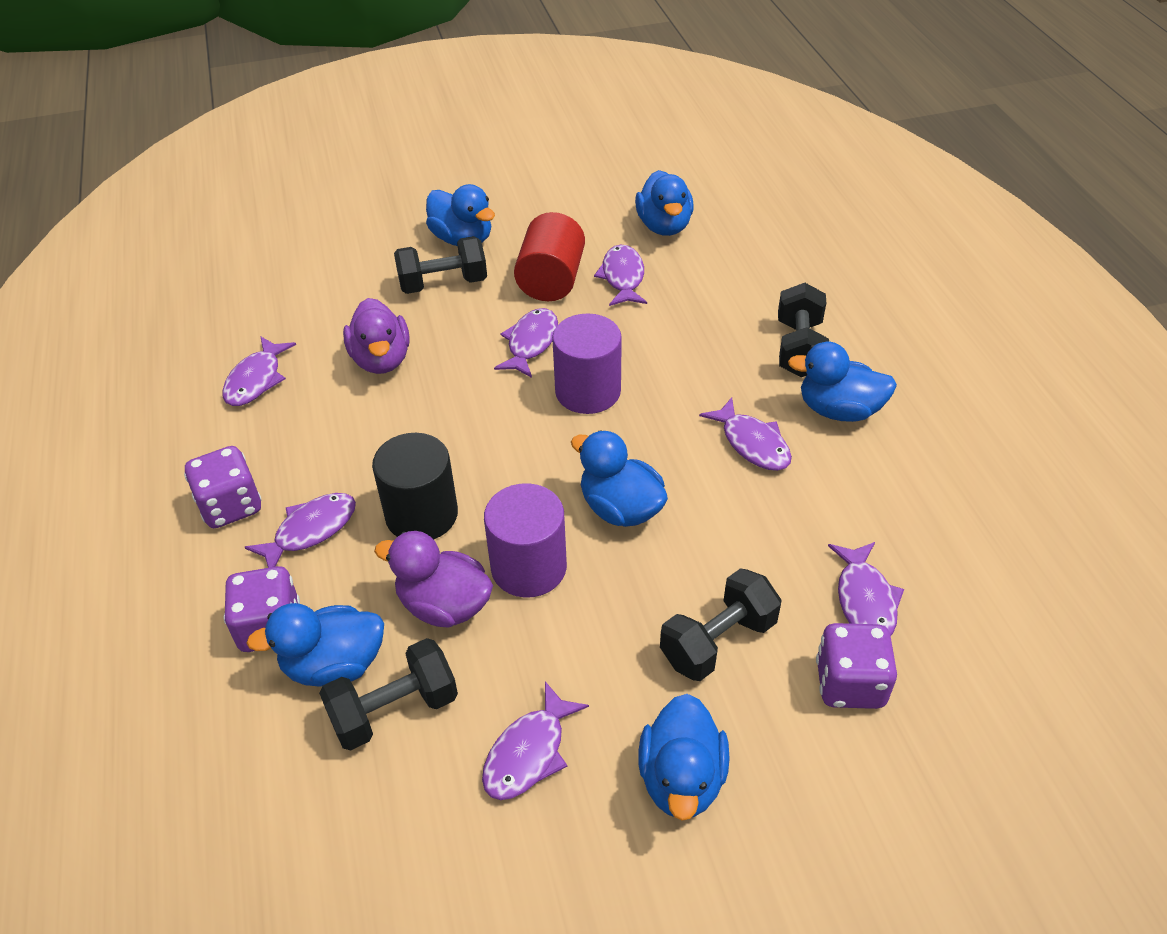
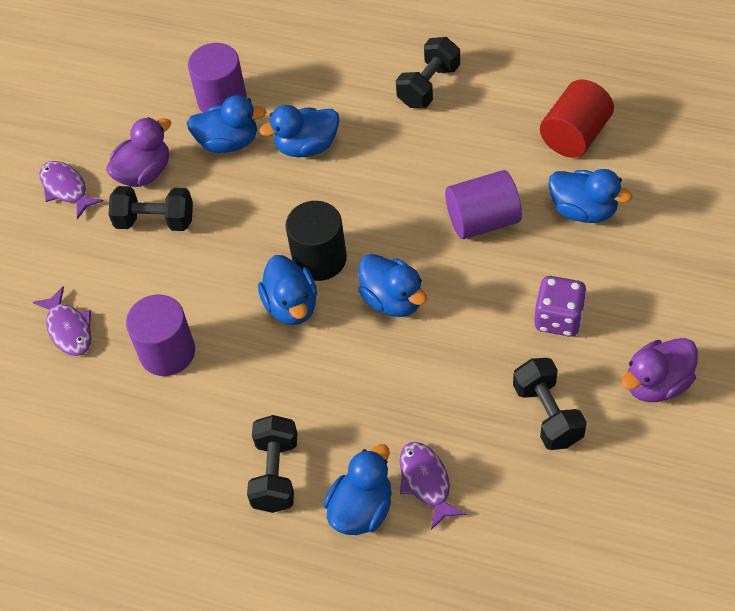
purple cylinder: [484,483,567,598] [552,313,622,414] = 2 -> [126,295,195,376] [188,43,247,113] [445,170,522,239] = 3
purple dice: [184,446,262,528] [224,566,300,652] [816,623,897,709] = 3 -> [534,276,587,337] = 1
purple fish: [222,336,296,406] [245,493,356,568] [482,681,589,800] [494,308,558,378] [594,244,647,306] [699,397,792,471] [828,542,904,636] = 7 -> [33,286,92,356] [39,161,104,219] [400,442,466,530] = 3

